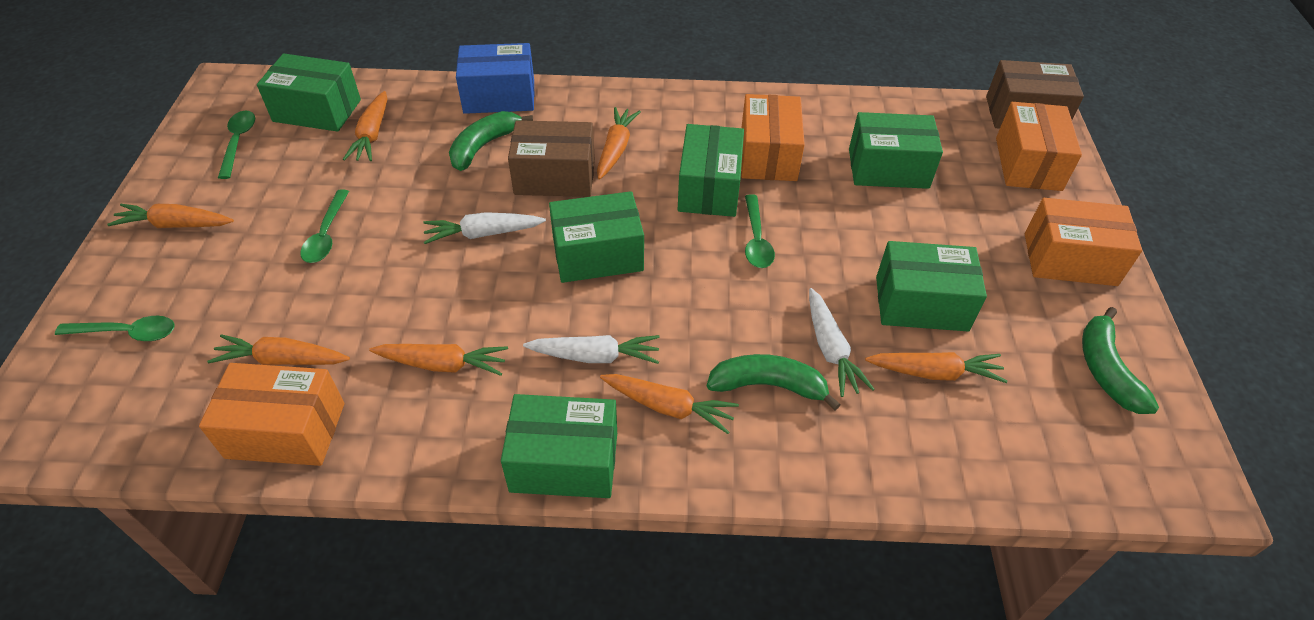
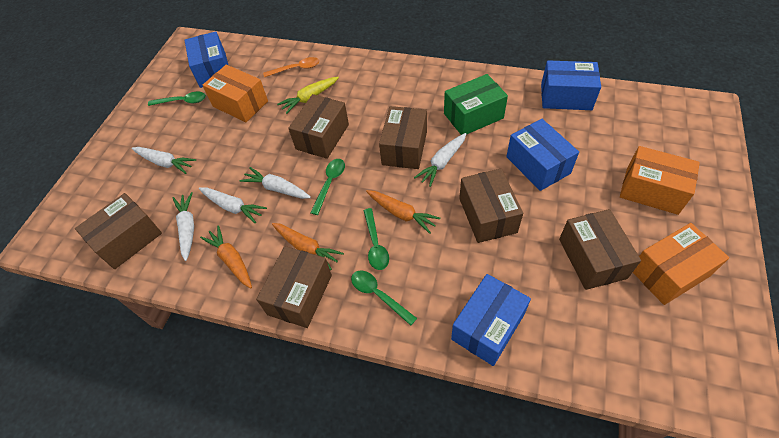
blue box: [456,43,534,114] = 1 -> [184,31,228,88] [451,274,531,366] [506,119,579,191] [541,61,601,110] = 4
brown box: [508,120,595,197] [986,60,1084,129] = 2 -> [75,193,162,269] [256,246,332,328] [288,94,349,159] [379,106,427,169] [459,168,523,243] [559,209,641,290] = 6
green banana: [449,111,533,171] [707,354,841,411] [1082,307,1159,414] = 3 -> none = 0
green box: [257,53,361,132] [501,394,617,498] [549,191,644,283] [678,124,744,217] [849,112,943,189] [876,241,987,331] = 6 -> [444,74,508,135] = 1
orange box: [199,363,344,466] [741,94,805,181] [996,102,1082,191] [1025,198,1142,286] = 4 -> [202,65,268,122] [620,146,700,215] [633,223,729,305] = 3
orange carrot: [107,204,234,228] [207,334,350,365] [343,91,387,161] [369,344,508,376] [597,107,641,179] [600,374,739,434] [865,352,1007,383] = 7 -> [200,225,252,288] [272,223,344,270] [366,190,441,234] = 3
orange spoon: none = 0 -> [263,57,319,77] = 1
white carrot: [424,212,546,244] [523,335,660,364] [809,288,875,397] = 3 -> [131,147,196,174] [172,192,194,261] [199,187,267,224] [239,167,311,199] [414,133,466,187] = 5
yellow carrot: none = 0 -> [277,77,339,114] = 1

